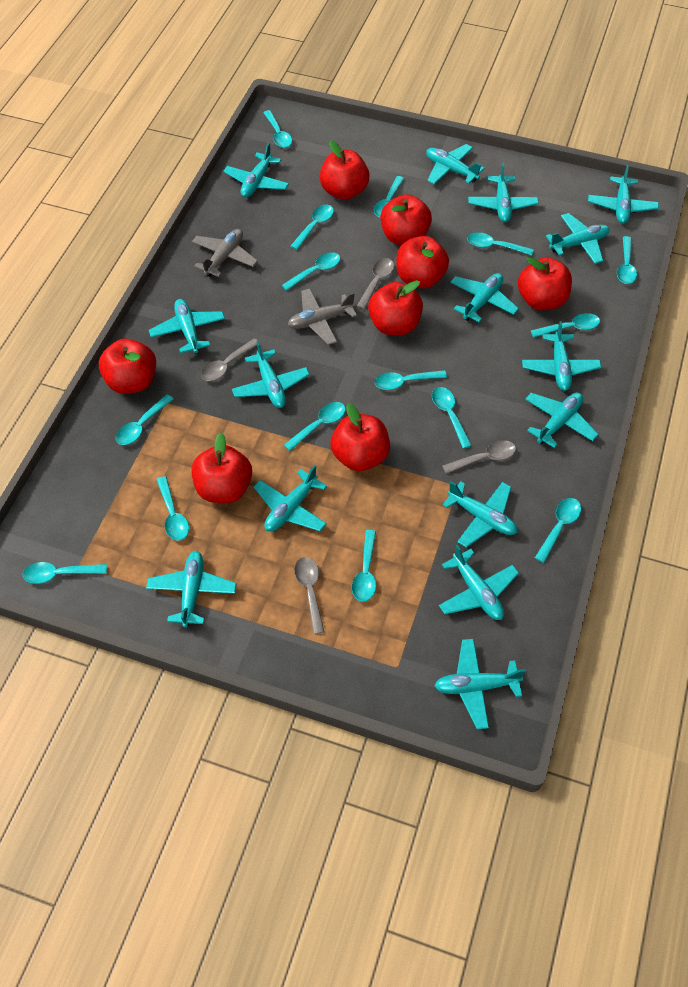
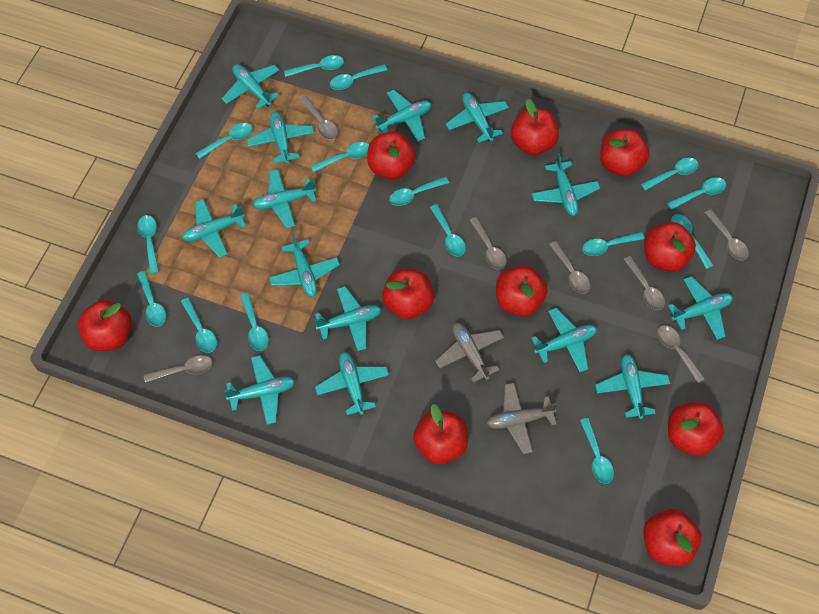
grey spoon: [201,338,260,381] [294,557,325,634] [357,258,394,309] [442,440,516,474] = 4 -> [144,355,212,383] [300,96,338,140] [470,217,507,270] [549,241,591,294] [624,256,665,310] [657,325,705,383] [705,209,749,261] = 7
red apple: [99,339,156,394] [191,433,252,503] [320,140,369,200] [331,403,390,471] [368,280,423,335] [380,194,432,245] [397,236,449,288] [518,257,572,310] = 8 -> [78,300,132,351] [367,132,416,180] [382,269,434,320] [413,404,468,464] [496,266,547,316] [511,99,559,155] [600,129,649,177] [643,509,702,567] [644,222,696,272] [668,402,724,456] = 10
turquoise plane: [146,551,237,628] [149,299,225,354] [223,142,289,198] [232,341,310,408] [254,465,327,532] [426,144,484,184] [435,639,526,729] [439,545,519,620] [442,481,517,548] [450,273,519,322] [468,163,539,222] [522,321,601,391] [525,392,599,448] [546,213,610,264] [588,165,659,224] = 15 -> [182,199,246,258] [222,64,279,109] [224,355,295,425] [247,112,314,164] [253,169,317,228] [269,233,340,297] [315,286,382,351] [315,352,389,415] [372,90,431,141] [446,93,509,143] [531,308,597,372] [532,153,600,216] [595,354,670,419] [668,276,733,340] = 14

